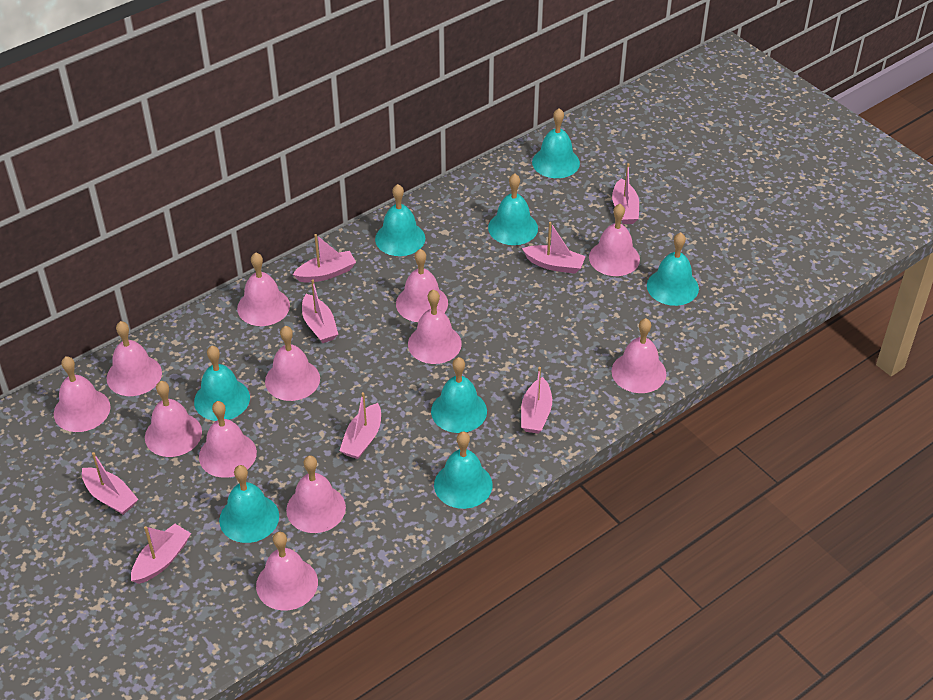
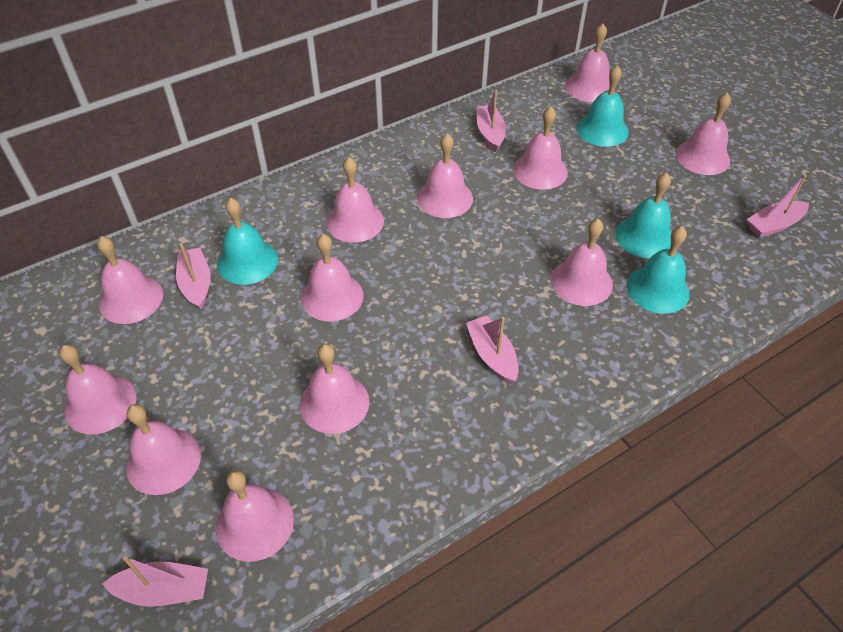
pink boat: [82,452,138,514] [131,524,191,584] [293,234,356,283] [302,280,338,343] [339,392,381,459] [521,367,552,434] [522,222,586,274] [612,163,639,224] = 8 -> [102,556,208,607] [176,243,211,310] [466,315,518,384] [476,90,506,152] [747,174,809,238] = 5
turquoise bell: [194,346,250,421] [219,465,279,543] [375,184,425,256] [431,357,487,433] [434,432,493,509] [488,173,538,245] [532,108,580,178] [647,232,699,306] = 8 -> [217,198,278,285] [577,65,628,147] [615,172,672,258] [627,226,690,314] = 4

